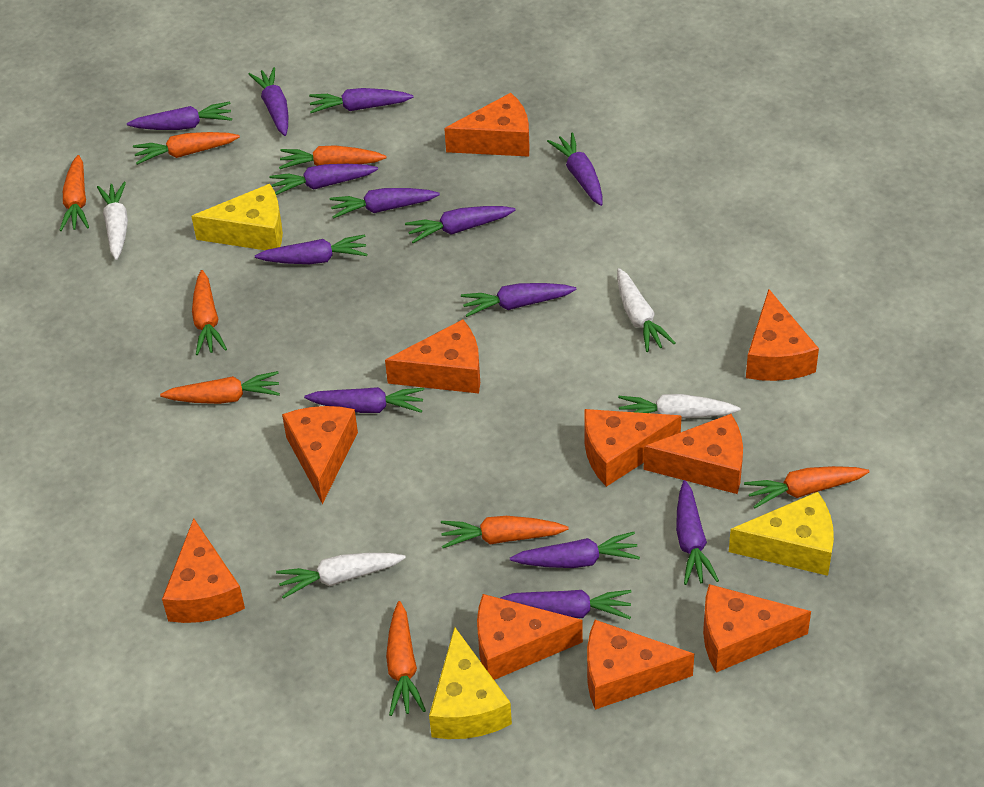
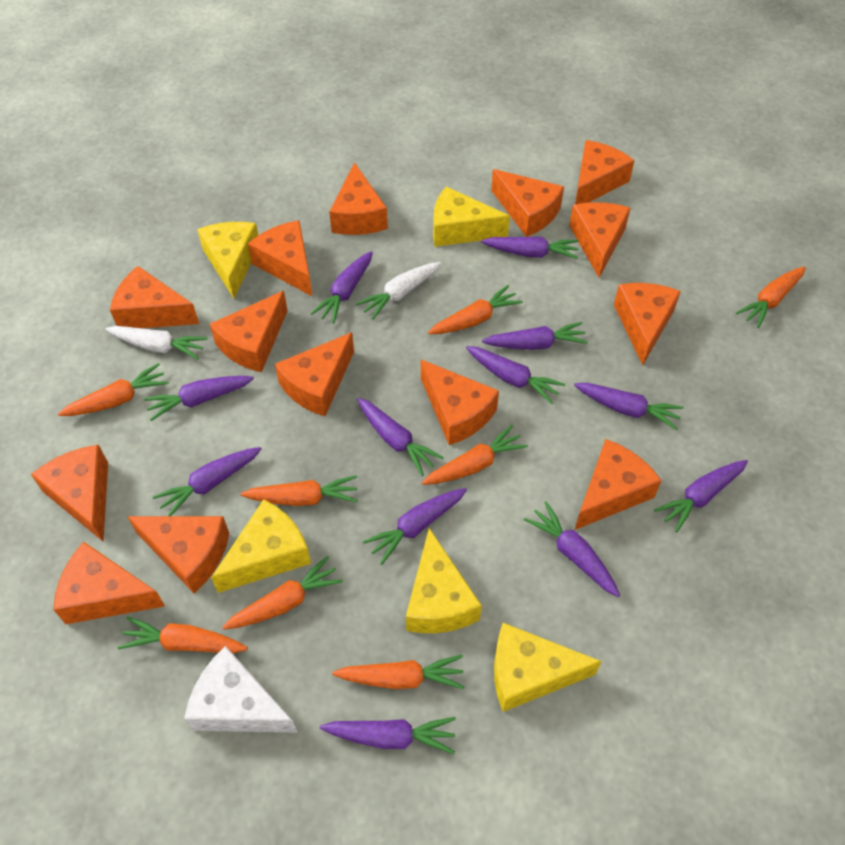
orange cheese: [162,518,245,623] [282,406,358,504] [385,319,480,394] [444,93,529,157] [477,594,583,680] [584,409,682,487] [587,620,694,710] [644,414,743,494] [703,584,811,672] [746,289,819,381] = 10 -> [31,445,108,541] [53,542,165,624] [110,266,199,328] [127,516,229,593] [210,291,288,372] [248,220,313,297] [275,332,354,416] [329,162,388,235] [421,360,499,445] [491,169,564,237] [569,202,631,278] [575,140,635,204] [575,439,662,530] [614,283,681,365] = 14
purple carrot: [127,102,232,130] [249,67,288,136] [255,234,367,264] [269,164,378,195] [304,387,425,413] [309,88,414,113] [330,188,440,219] [405,206,515,243] [461,283,576,317] [500,590,632,619] [510,532,640,568] [547,133,603,206] [676,480,719,585] = 13 -> [144,376,254,421] [153,447,261,516] [310,251,373,324] [320,717,456,754] [357,398,444,476] [363,488,467,565] [466,346,565,405] [481,237,579,259] [482,322,588,350] [524,501,620,597] [574,383,684,430] [654,460,748,533] = 12
white carrot: [97,182,128,260] [276,553,406,599] [617,268,675,352] [618,394,740,419] = 4 -> [105,326,208,359] [356,262,441,320] = 2
white cheese: none = 0 -> [184,646,298,733] = 1
yellow cheese: [191,184,283,250] [429,627,512,739] [729,492,834,576] = 3 -> [197,222,258,298] [211,499,311,593] [406,528,482,633] [433,187,510,247] [494,623,602,712] = 5

